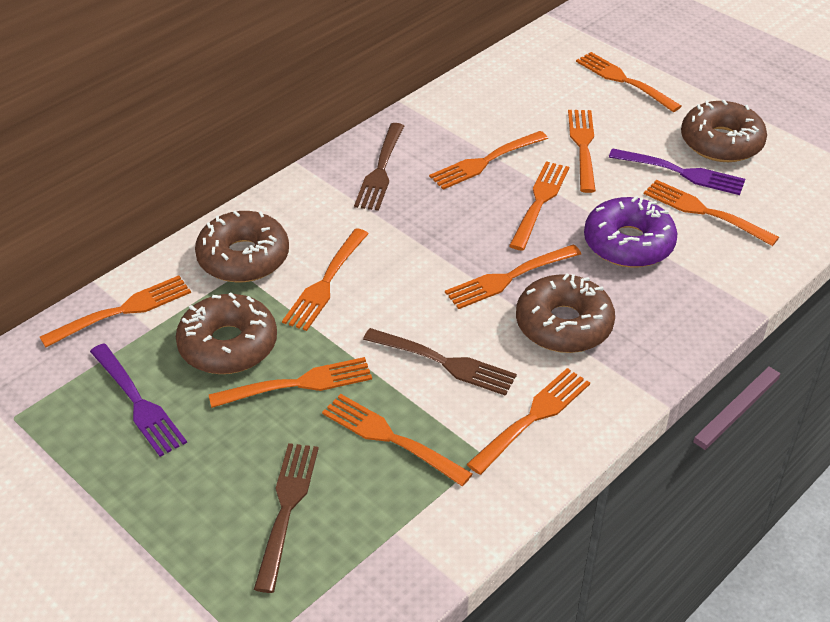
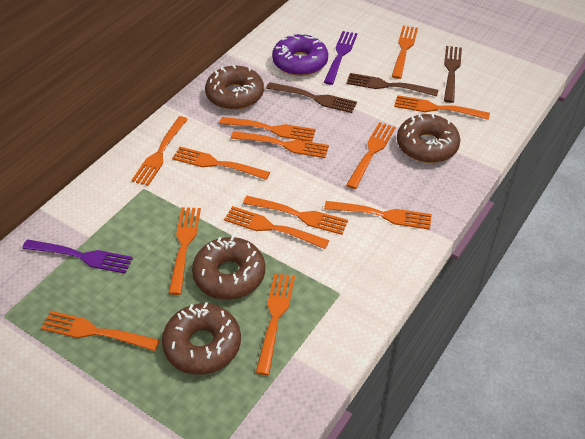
orange fork: [40,276,191,347] [209,357,372,408] [282,228,369,331] [322,394,473,486] [429,131,548,190] [445,244,581,309] [467,368,590,475] [509,161,569,251] [568,110,596,193] [576,52,682,112] [644,180,779,246] = 11 -> [41,311,160,351] [131,116,188,186] [169,207,201,295] [172,147,270,180] [219,117,316,142] [224,206,329,249] [231,131,329,158] [243,196,348,235] [256,273,295,375] [324,201,432,230] [346,122,396,189] [391,26,418,79] [394,95,490,120] = 13

